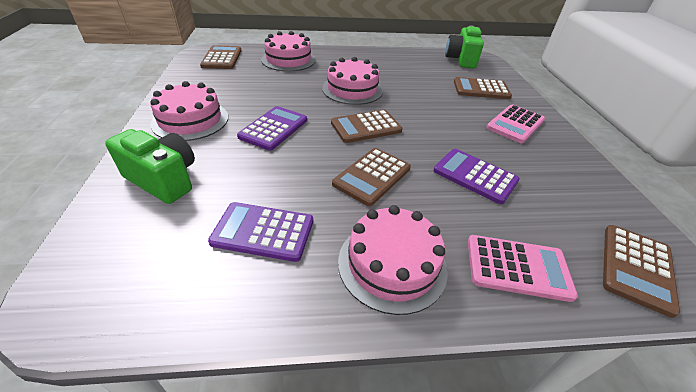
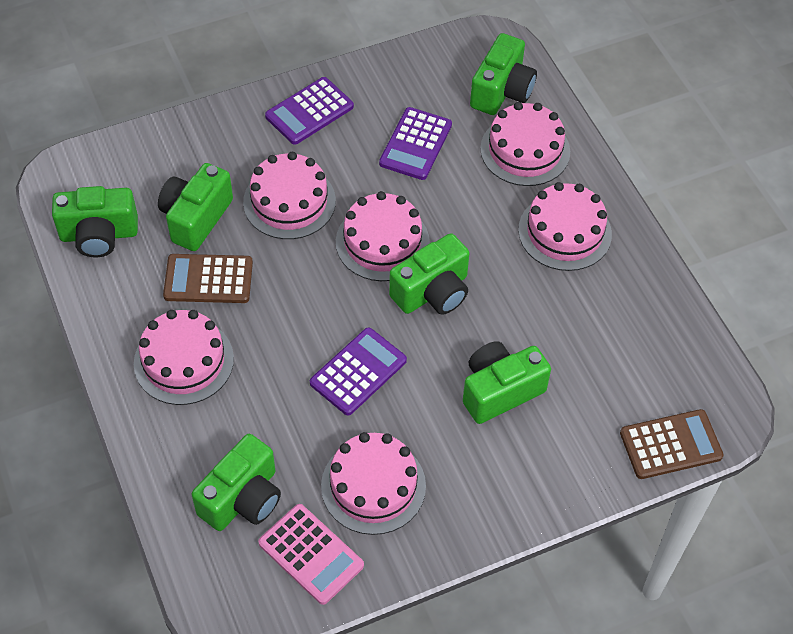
brown calculator: [200,45,241,69] [331,110,402,143] [332,148,411,206] [454,77,512,99] [603,225,680,318] = 5 -> [163,254,253,303] [620,409,723,479] = 2
green camera: [105,129,195,204] [445,25,484,68] = 2 -> [52,186,138,257] [158,163,233,251] [192,434,281,531] [389,233,469,315] [463,341,551,424] [470,33,537,115] = 6
pink cake: [150,81,228,141] [261,31,316,71] [322,57,383,105] [338,205,448,315] = 4 -> [134,310,234,405] [243,152,336,239] [321,432,426,535] [336,191,430,281] [480,102,570,186] [518,182,612,271] = 6
pink calculator: [468,235,578,302] [486,105,545,143] = 2 -> [258,504,364,605] = 1

